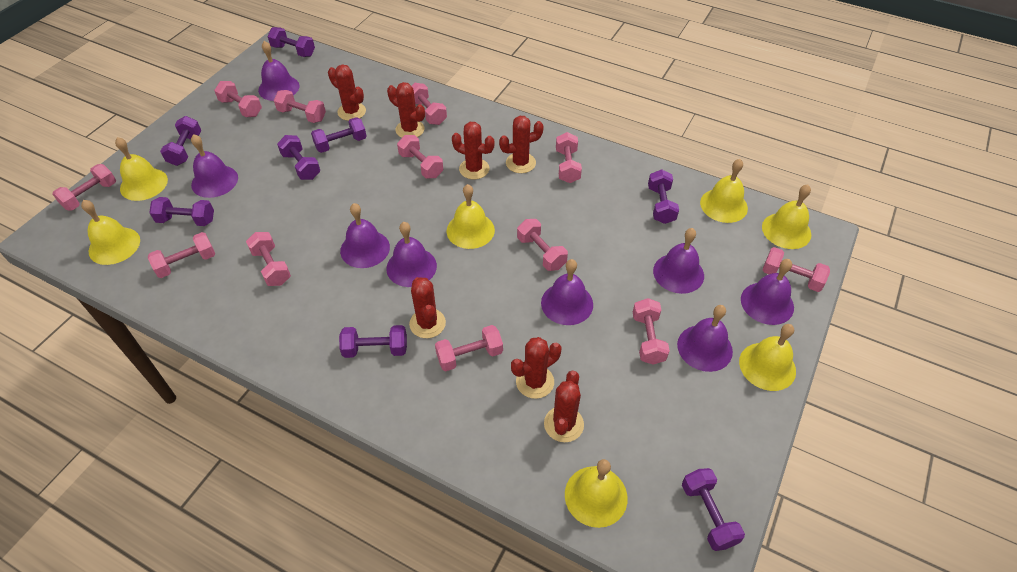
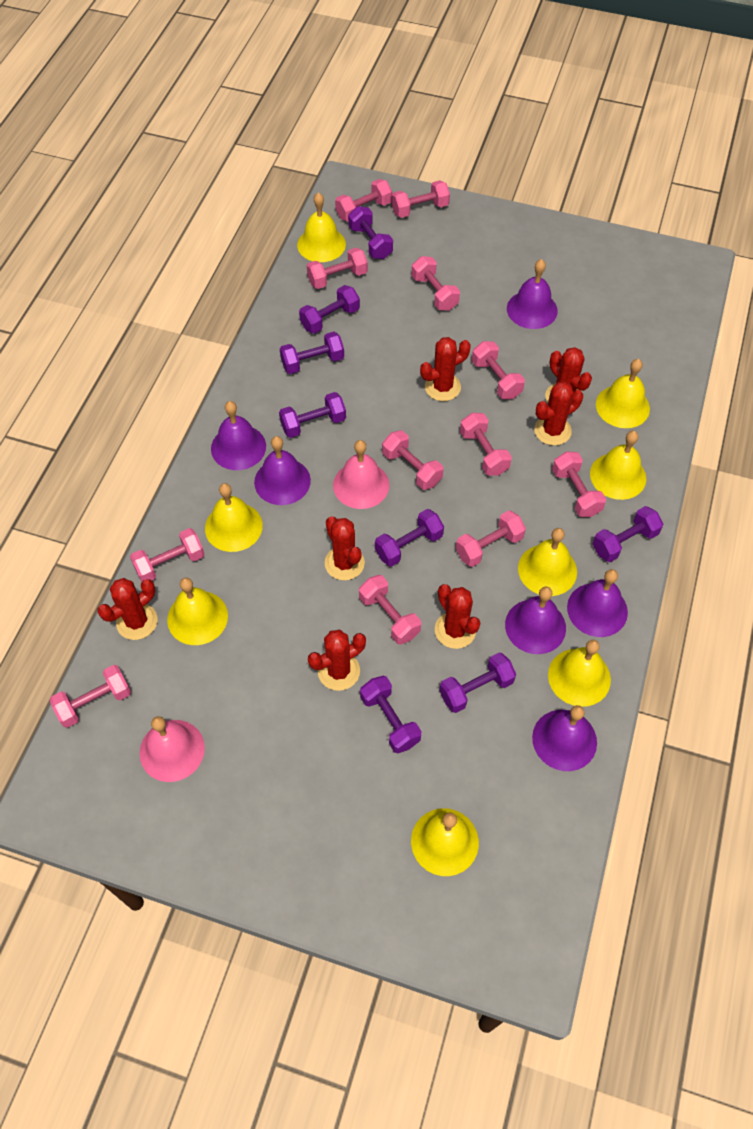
pink bell: none = 0 -> [140,716,205,782] [333,440,389,509] = 2
purple bell: [191,134,238,198] [258,41,300,101] [340,203,390,268] [386,222,437,287] [541,259,593,325] [653,228,704,294] [677,305,733,372] [741,259,794,325] = 8 -> [211,401,266,470] [254,436,311,505] [505,587,566,654] [507,259,558,329] [532,705,597,771] [567,569,628,637] = 6
yellow bell: [81,200,140,265] [115,137,168,201] [447,184,495,249] [565,459,628,528] [700,159,748,223] [739,324,796,391] [762,184,811,249] = 7 -> [167,578,228,645] [205,483,263,552] [297,192,346,262] [411,808,479,876] [518,528,577,596] [548,640,611,707] [590,431,646,500] [596,359,650,428] = 8

